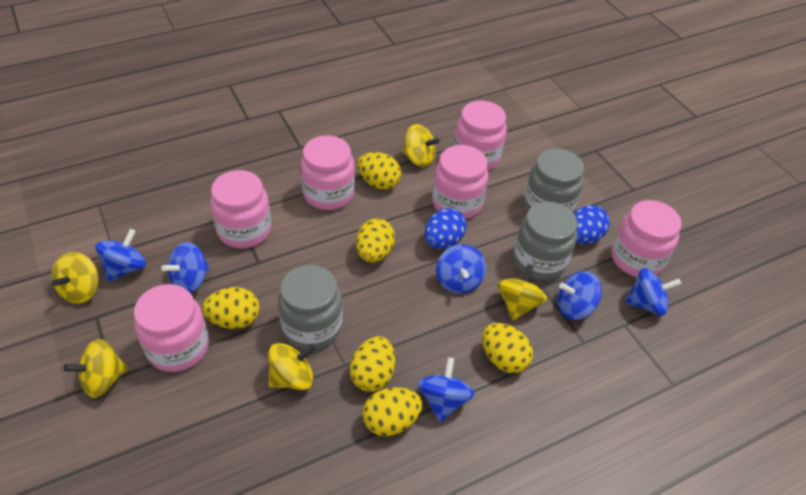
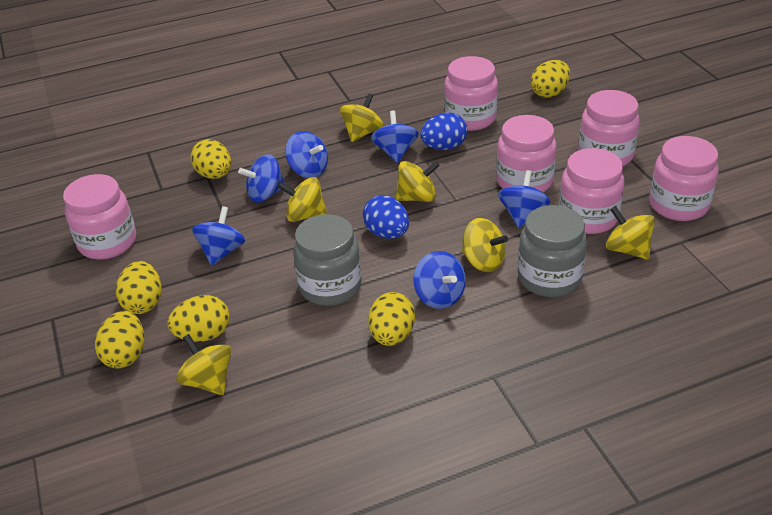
grey jar: [278,265,343,350] [513,201,578,280] [524,148,584,212] = 3 -> [293,214,362,306] [518,205,587,297] = 2
yellow spinning top: [52,252,99,304] [64,339,128,398] [268,343,315,390] [402,124,440,167] [497,264,547,320] = 5 -> [176,334,231,395] [278,177,328,222] [340,93,383,142] [395,161,440,202] [462,218,508,272] [606,206,655,259] = 6

